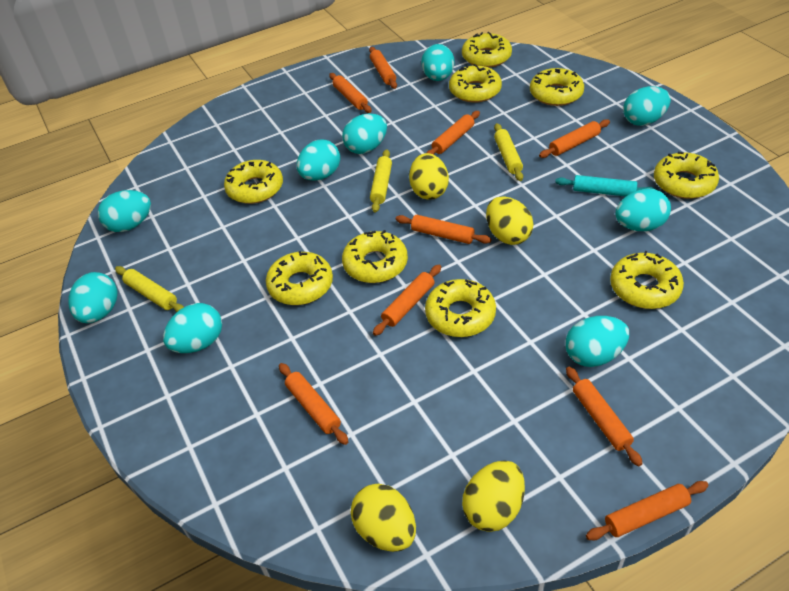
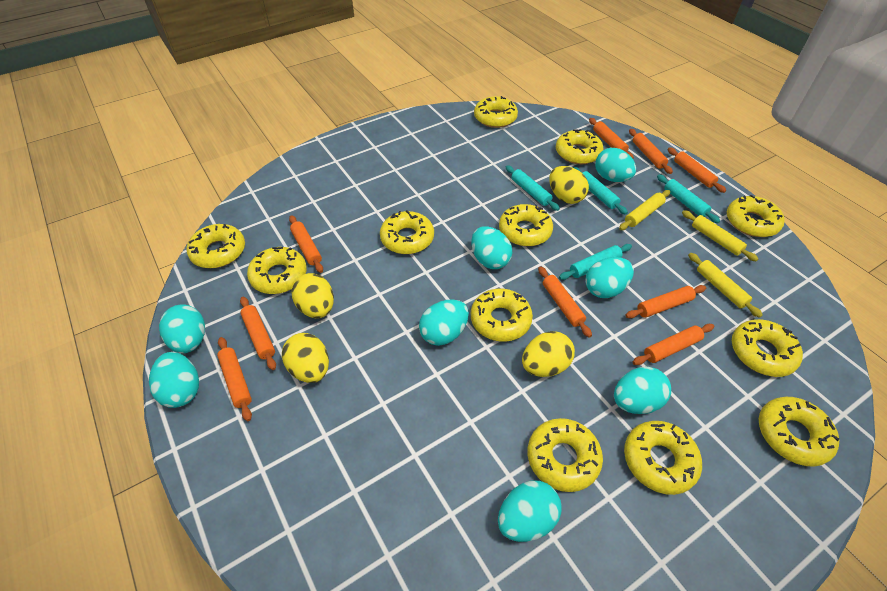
turquoise egg: [68,272,117,323] [98,190,151,232] [163,303,222,353] [297,139,340,180] [342,114,387,154] [421,44,454,81] [566,316,629,367] [616,189,671,231] [623,86,671,126] = 9 -> [149,352,199,408] [159,305,205,353] [419,299,469,346] [471,226,513,269] [498,480,561,542] [585,257,634,298] [595,148,636,182] [614,367,671,414] = 8
turquoise rolling pin: [555,175,656,196] = 1 -> [506,165,560,211] [559,244,632,280] [573,167,628,215] [657,174,720,223] = 4
yellow donut: [224,160,283,204] [266,251,333,305] [342,230,408,283] [425,279,496,337] [449,64,502,103] [462,32,512,68] [530,68,584,106] [610,251,684,309] [654,152,719,199] = 9 -> [186,224,245,268] [247,247,307,294] [380,210,434,254] [471,289,533,342] [474,96,518,128] [499,204,553,246] [527,418,603,492] [556,129,604,164] [624,421,702,495] [727,195,785,237] [732,319,803,377] [759,397,839,467] = 12

